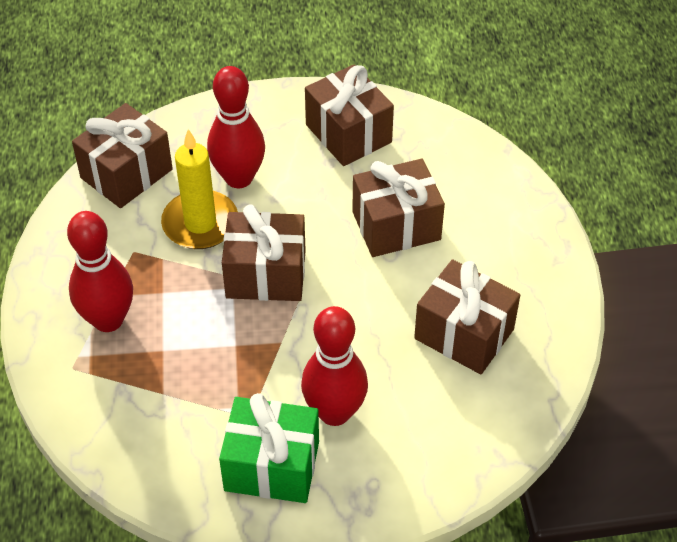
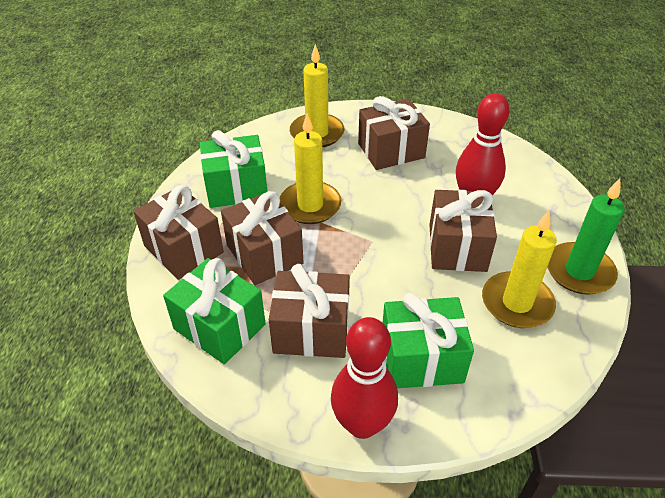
green candle: none = 0 -> [547,178,625,295] = 1
green gift: [219,393,319,503] = 1 -> [163,258,266,364] [200,130,267,208] [382,293,474,388] = 3
red bowling pin: [67,211,133,332] [207,66,265,188] [301,306,368,426] = 3 -> [331,317,398,439] [456,93,510,195] = 2
yellow candle: [161,129,238,249] = 1 -> [280,113,341,224] [290,44,344,147] [482,210,557,328] = 3

